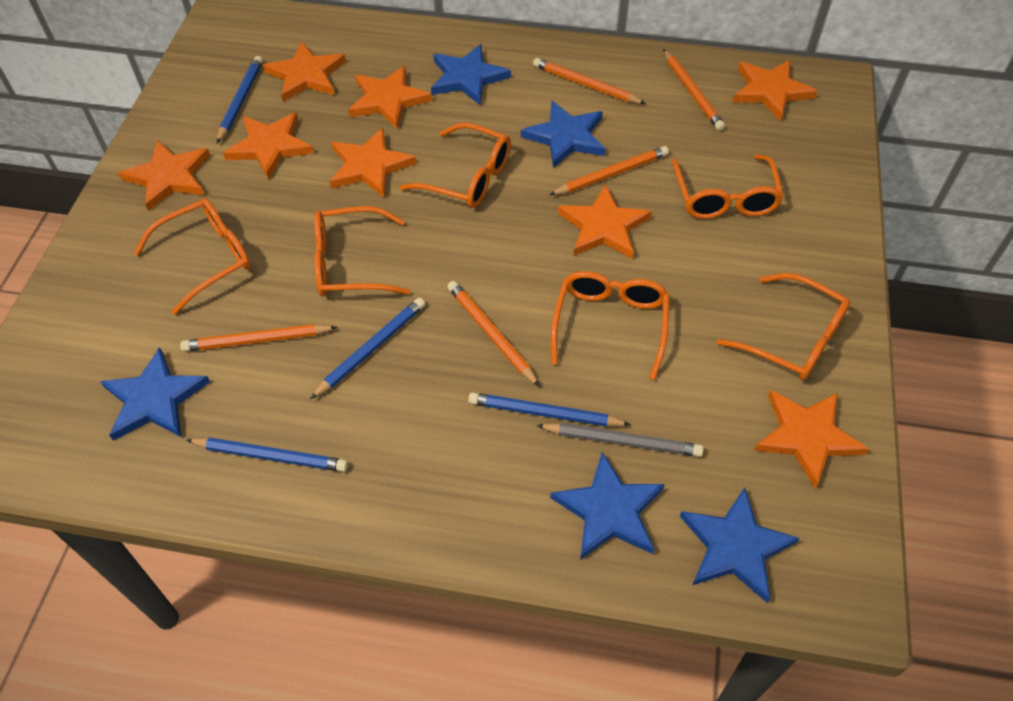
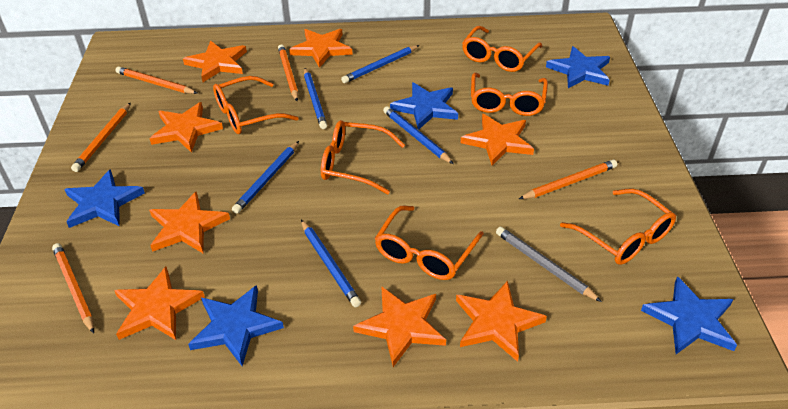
blue pencil: [186,437,348,472] [217,56,263,143] [310,298,425,399] [468,392,631,427] = 4 -> [232,141,299,214] [301,220,361,307] [304,68,327,129] [341,45,420,83] [383,106,454,164] = 5

